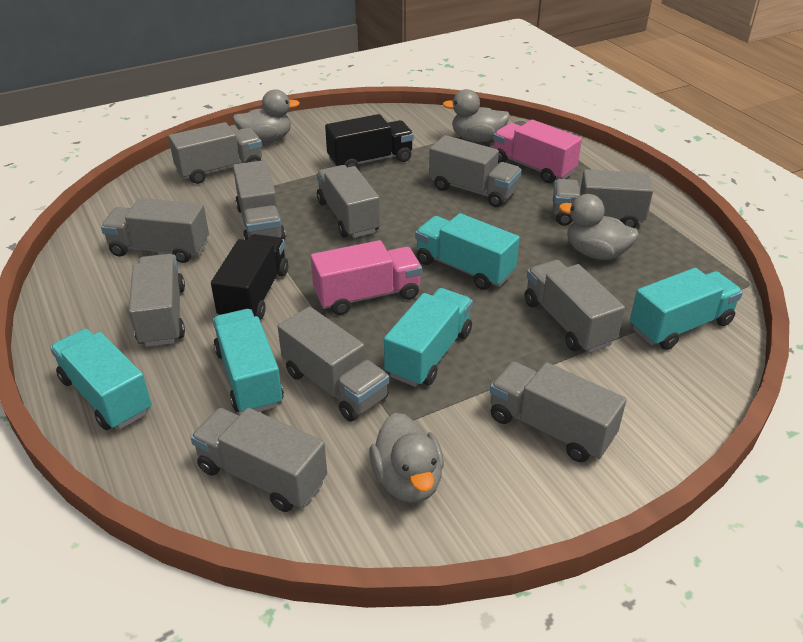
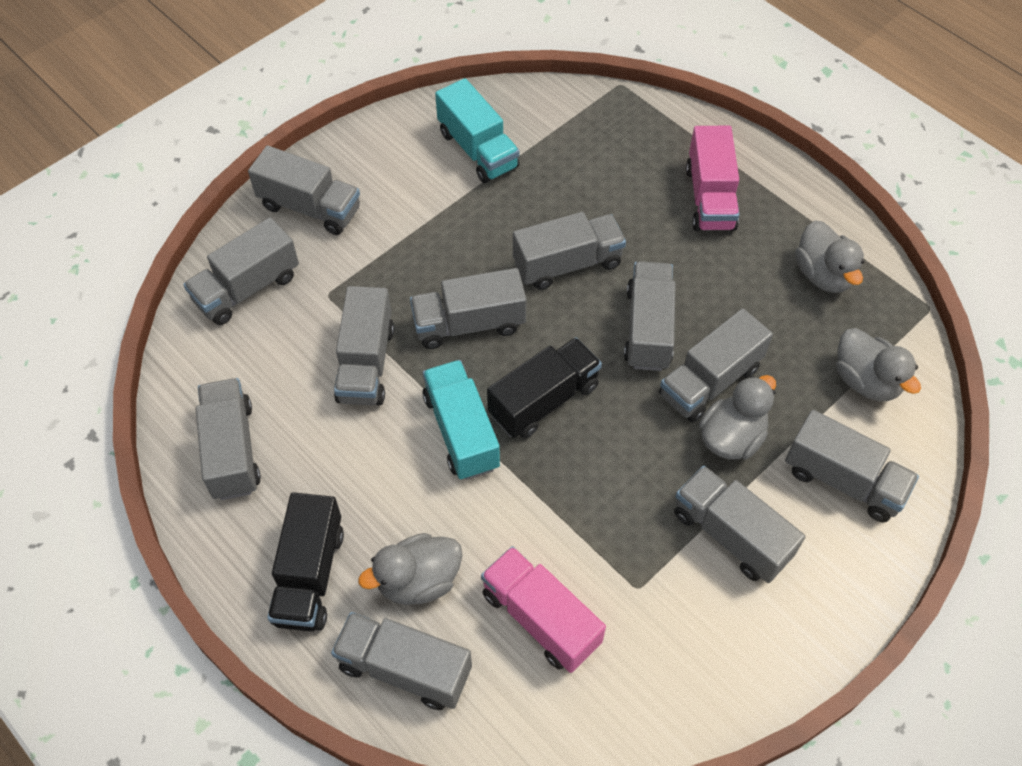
turquoise truck: [50,329,152,430] [213,309,284,412] [384,288,473,387] [415,213,520,290] [630,268,743,350] = 5 -> [422,360,500,480] [435,78,519,183] = 2

